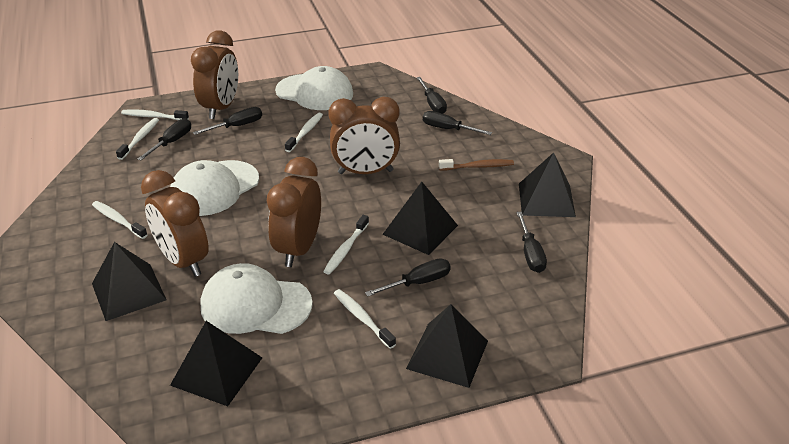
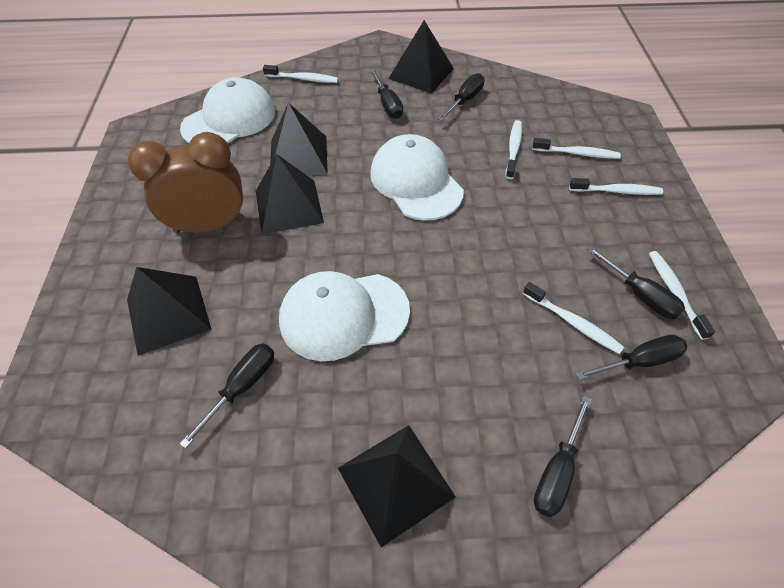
brown clock: [141,170,209,277] [191,30,238,119] [267,157,321,267] [328,97,400,174] = 4 -> [128,132,244,233] = 1
brown toothbrush: [439,159,514,170] = 1 -> none = 0

